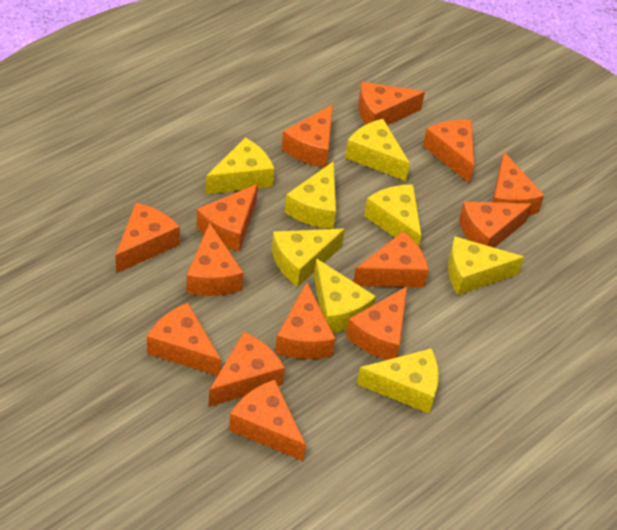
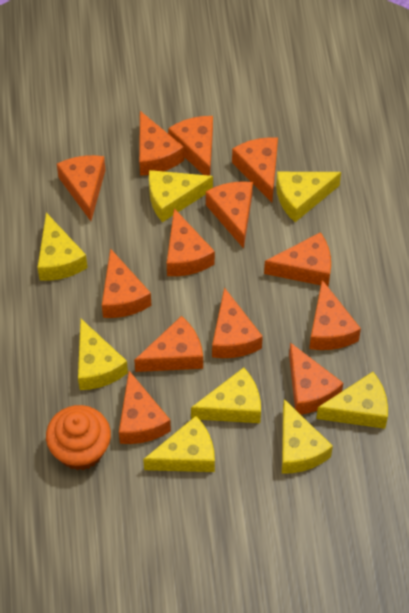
orange cheese: [115,203,180,273] [147,303,221,376] [186,223,243,296] [197,184,258,252] [209,332,285,407] [229,380,306,461] [275,282,336,359] [282,104,333,167] [346,287,407,360] [353,231,429,287] [358,82,425,125] [423,119,474,184] [459,202,532,248] [492,152,544,216] = 14 -> [57,155,105,221] [102,248,152,318] [119,371,171,444] [134,316,203,372] [139,111,184,176] [167,208,215,276] [168,116,213,176] [206,181,253,249] [212,287,263,358] [232,137,278,203] [264,232,331,286] [289,342,343,415] [309,280,361,350] = 13
orange cupcake: none = 0 -> [46,405,111,470] = 1

